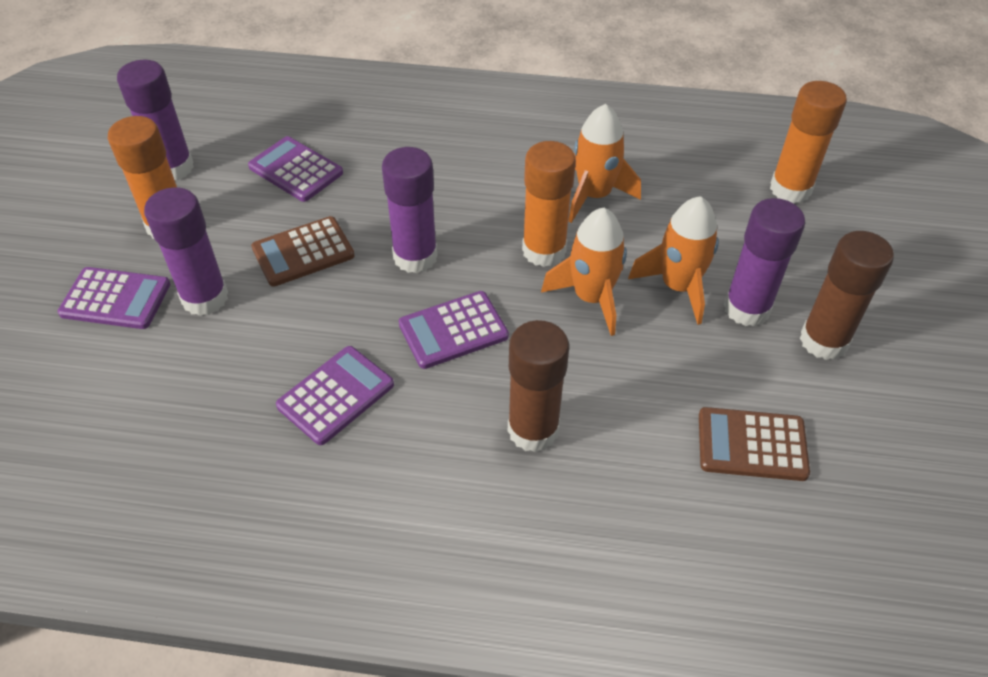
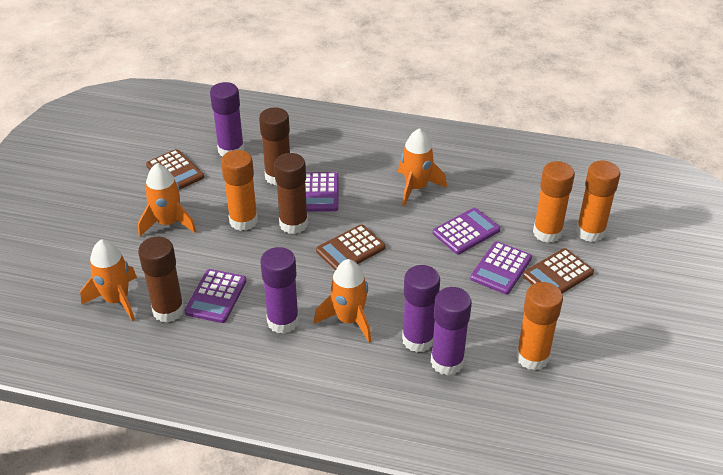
brown calculator: [251,216,355,287] [699,407,810,481] = 2 -> [146,149,204,189] [316,224,386,271] [523,248,594,294] = 3
brown glue stick: [508,320,569,452] [800,231,894,360] = 2 -> [138,236,185,323] [259,107,290,186] [274,153,308,234] = 3
orange glue stick: [108,116,177,239] [522,141,576,267] [770,81,847,203] = 3 -> [221,150,258,231] [516,282,563,370] [533,161,575,243] [576,161,620,242] = 4
orange rocket: [541,208,627,336] [568,104,641,223] [628,196,719,325] = 3 -> [80,239,137,321] [138,163,196,237] [314,259,371,343] [398,128,447,206] = 4

